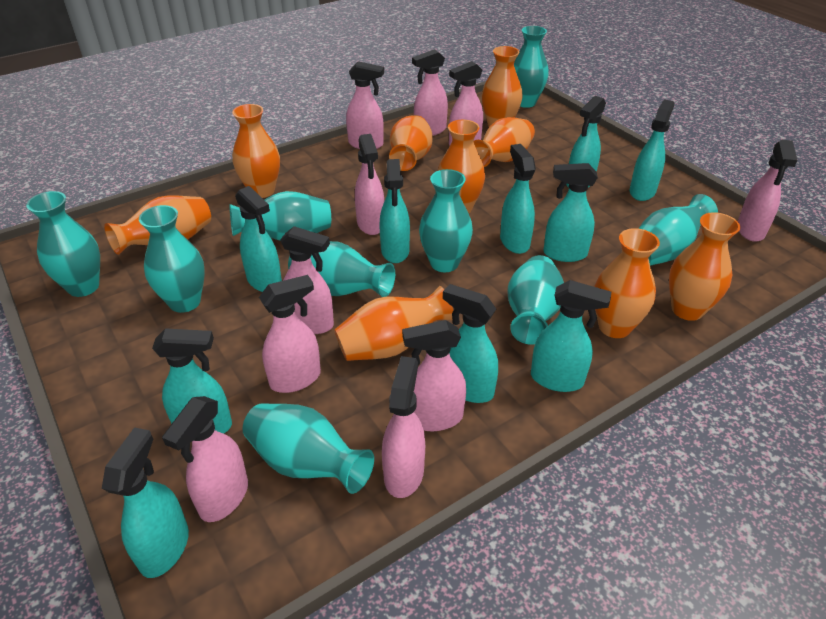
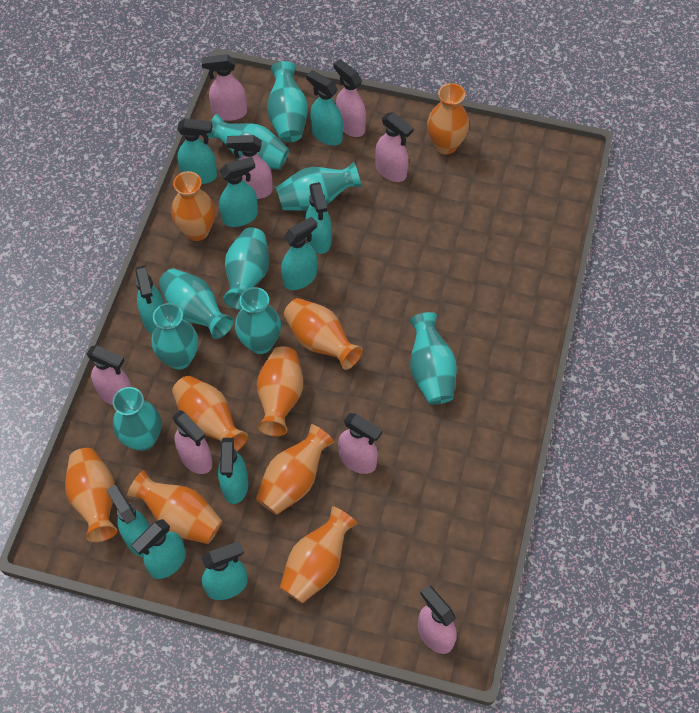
pink spray bottle: [162,396,248,522] [259,275,321,393] [280,226,334,334] [346,61,384,149] [355,134,384,235] [382,356,425,498] [402,320,466,431] [412,49,448,136] [449,61,483,146] [738,140,797,242] = 10 -> [87,345,132,405] [173,410,213,474] [202,54,247,121] [226,135,273,199] [333,59,366,137] [338,413,382,474] [375,112,414,182] [418,585,457,654] = 8

